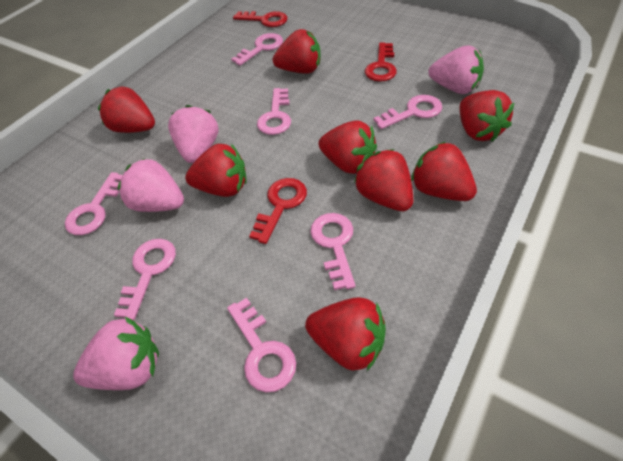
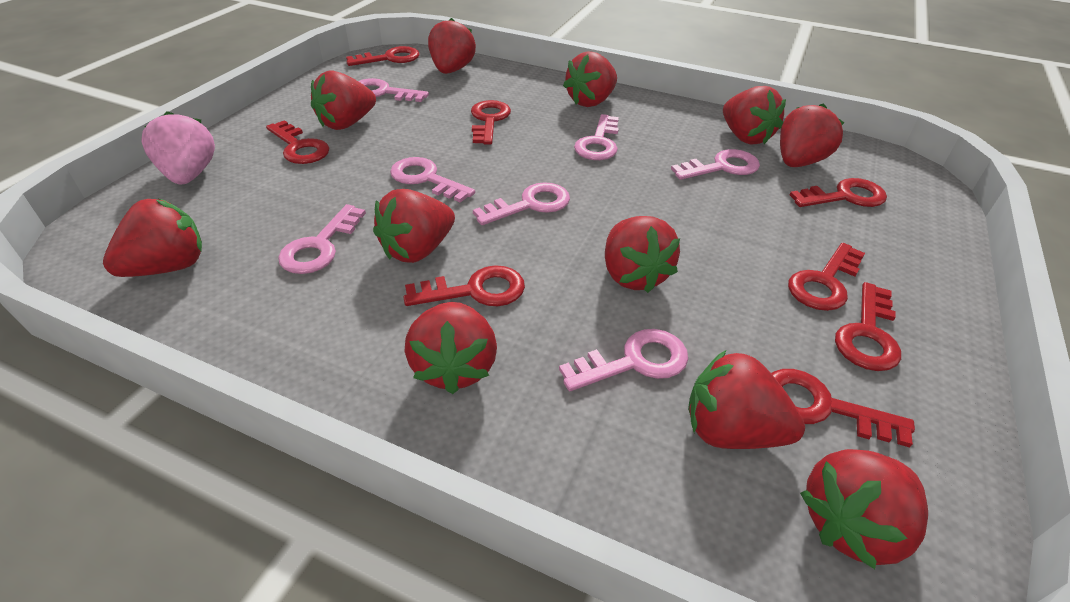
pink strawberry: [73,317,159,390] [118,158,184,212] [168,105,219,163] [428,45,484,94] = 4 -> [142,111,215,184] = 1
red key: [233,11,288,27] [249,178,307,244] [365,42,397,82] = 3 -> [266,120,329,164] [346,46,420,66] [403,265,525,306] [471,100,511,145] [771,369,915,447] [788,243,865,311] [790,178,887,207] [835,282,901,371] = 8
red strawberry: [98,87,155,133] [185,144,247,197] [273,29,321,74] [305,297,386,371] [318,120,377,174] [354,149,413,211] [411,142,477,201] [459,90,514,142] = 8 -> [103,199,202,277] [311,71,376,130] [373,189,455,263] [405,302,497,394] [428,18,476,74] [563,51,617,107] [605,216,680,293] [688,350,805,449] [723,86,786,145] [780,103,844,167] [800,449,928,569] = 11

